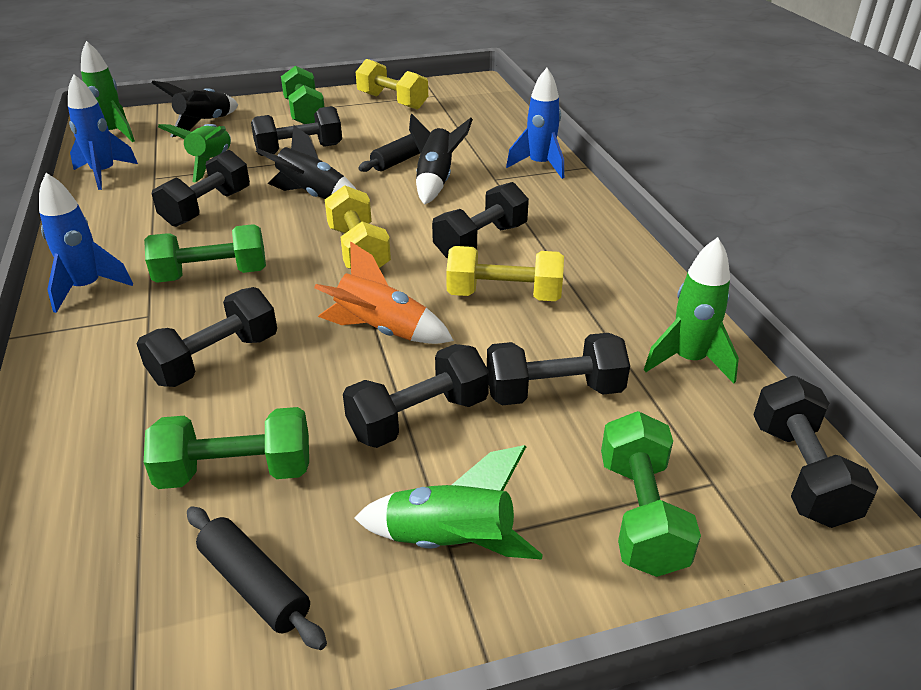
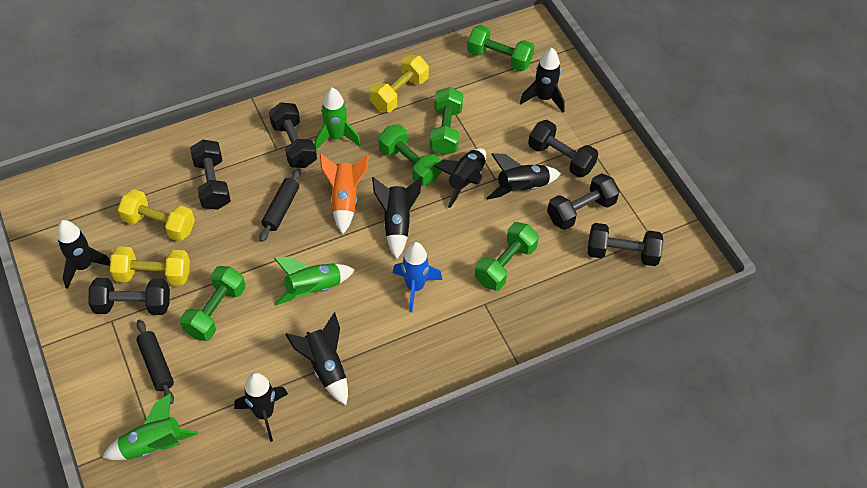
black dumbbell: [137,287,277,387] [152,150,250,227] [251,106,342,156] [343,344,489,448] [432,182,529,259] [487,333,630,405] [753,376,878,528] = 7 -> [88,278,170,315] [190,140,231,210] [269,103,317,168] [528,120,598,178] [547,173,620,230] [588,223,663,266] = 6
black rocket: [152,81,238,137] [256,125,357,199] [409,114,473,205] = 3 -> [57,220,110,289] [234,372,288,442] [285,312,348,405] [372,177,422,259] [434,148,486,208] [487,153,561,200] [520,48,565,113] = 7
blue rocket: [39,173,133,313] [68,74,138,190] [506,68,564,179] = 3 -> [393,242,442,312] = 1
green dumbbell: [144,224,266,283] [144,407,309,489] [281,66,324,124] [601,411,701,577] = 4 -> [180,266,245,341] [378,124,441,186] [430,87,463,155] [467,25,534,71] [475,222,539,291] = 5
green rocket: [81,41,135,142] [158,124,231,182] [355,445,543,560] [644,237,739,384] = 4 -> [102,393,199,460] [274,256,355,305] [314,88,361,150] = 3

